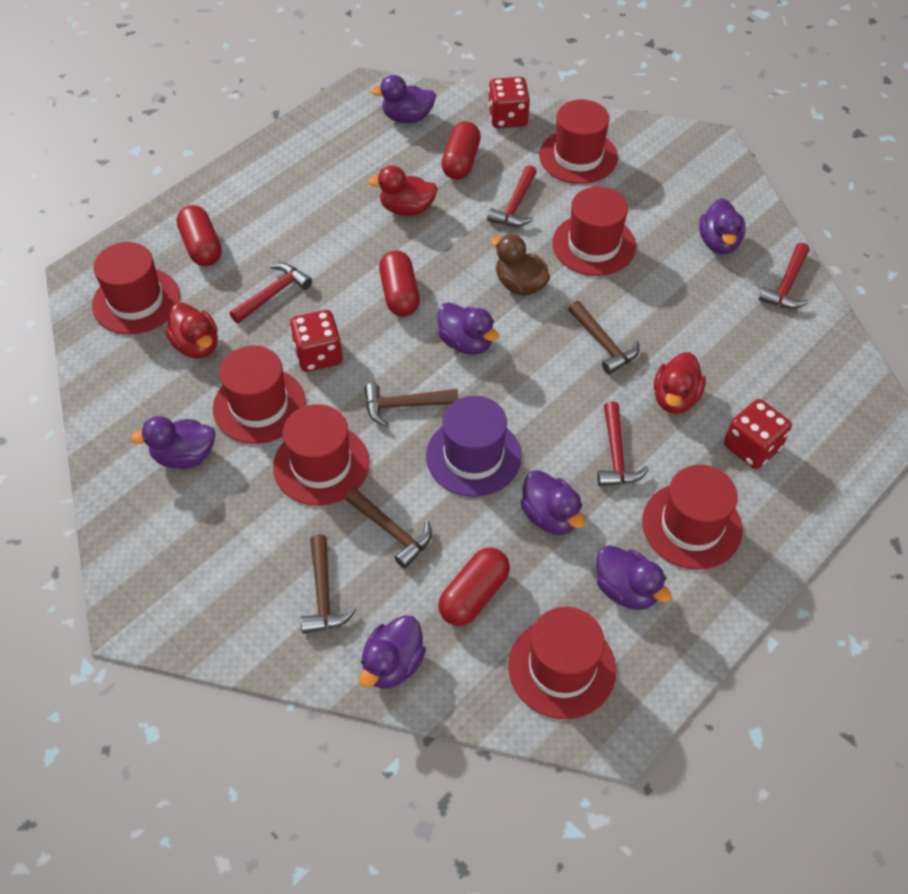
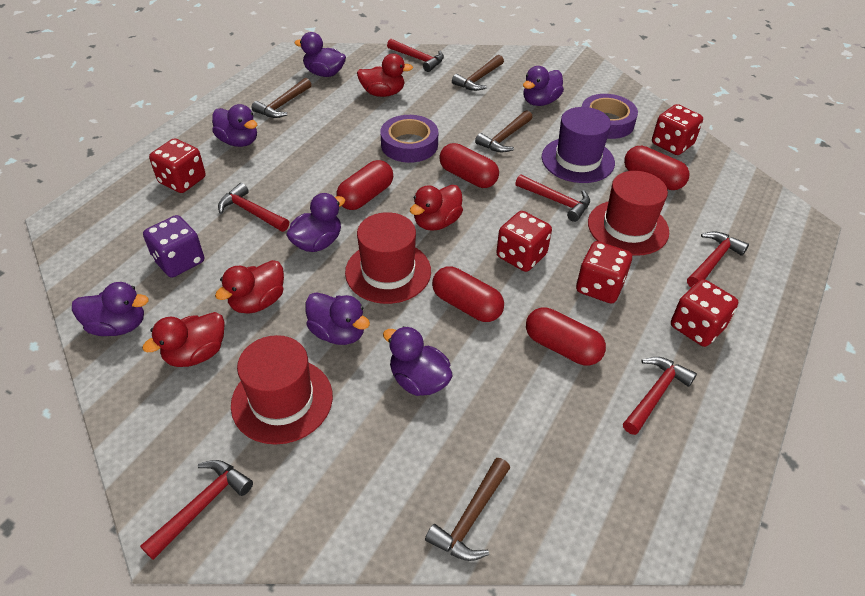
brown duck: [491,234,550,295] = 1 -> none = 0
purple dice: none = 0 -> [143,215,204,278] = 1
purple tape: none = 0 -> [380,115,438,163] [582,94,638,139] = 2
red capsule: [177,205,222,266] [379,251,420,316] [438,548,510,626] [441,121,481,180] = 4 -> [337,160,393,210] [432,266,504,322] [439,143,499,188] [526,308,606,366] [624,146,689,190] = 5
red dice: [290,310,343,372] [488,77,530,128] [724,399,792,469] = 3 -> [149,139,206,193] [496,211,552,272] [576,241,632,304] [652,104,703,155] [671,279,738,347] = 5
red duck: [165,303,218,358] [368,165,438,216] [654,352,706,414] = 3 -> [142,312,225,367] [215,260,284,314] [357,54,413,97] [410,185,463,231] = 4
red hammer: [230,263,312,323] [487,165,537,227] [598,401,649,486] [759,243,809,309] = 4 -> [140,460,253,560] [218,183,289,232] [387,39,444,72] [515,174,590,222] [623,357,697,435] [687,232,749,287] = 6
red hat: [92,242,180,334] [213,346,306,444] [273,404,370,506] [508,607,616,719] [539,100,618,184] [552,187,636,276] [642,465,743,570] = 7 -> [231,335,333,445] [345,212,431,304] [588,171,669,256] = 3

